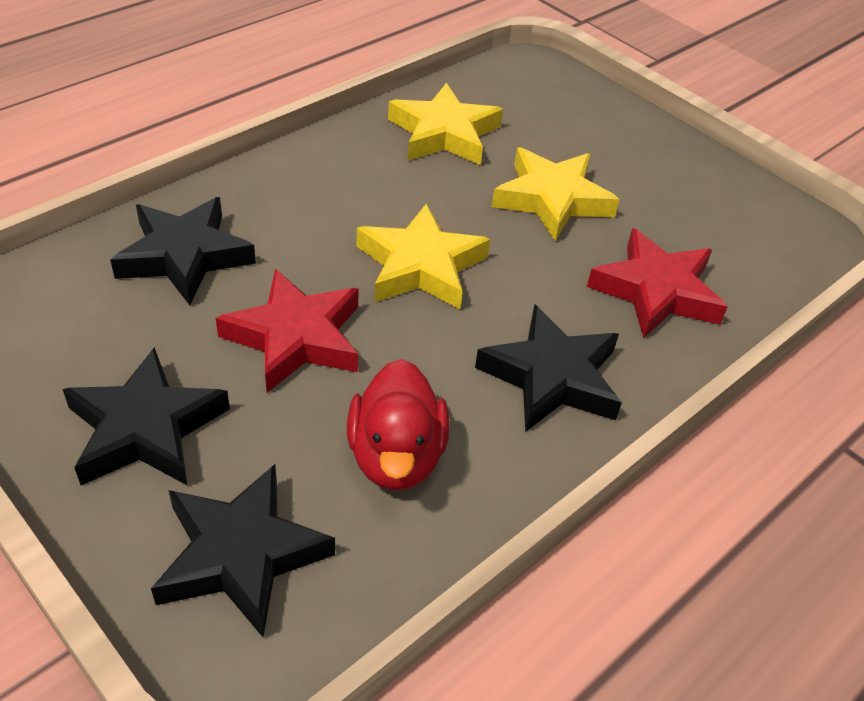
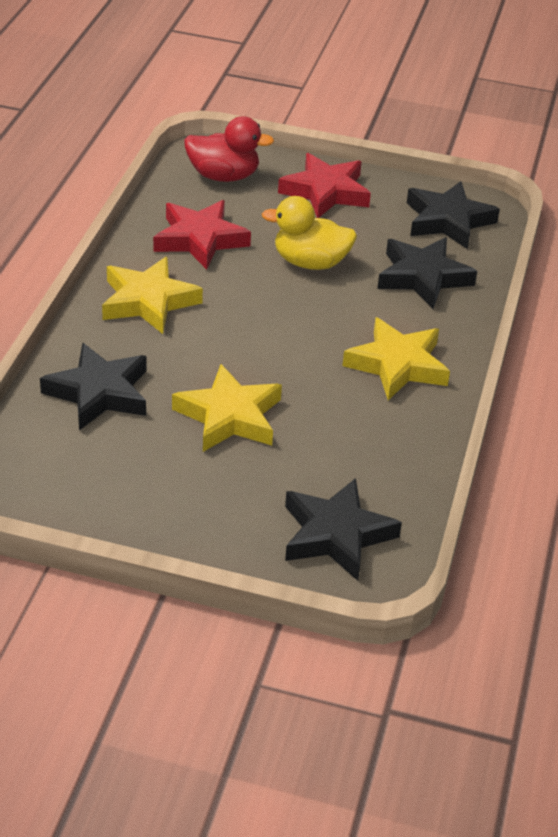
yellow duck: none = 0 -> [262,196,357,270] = 1

